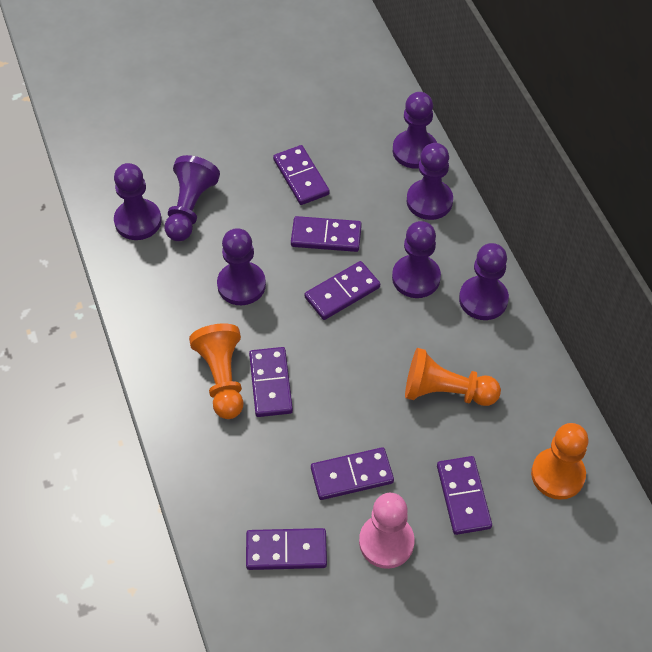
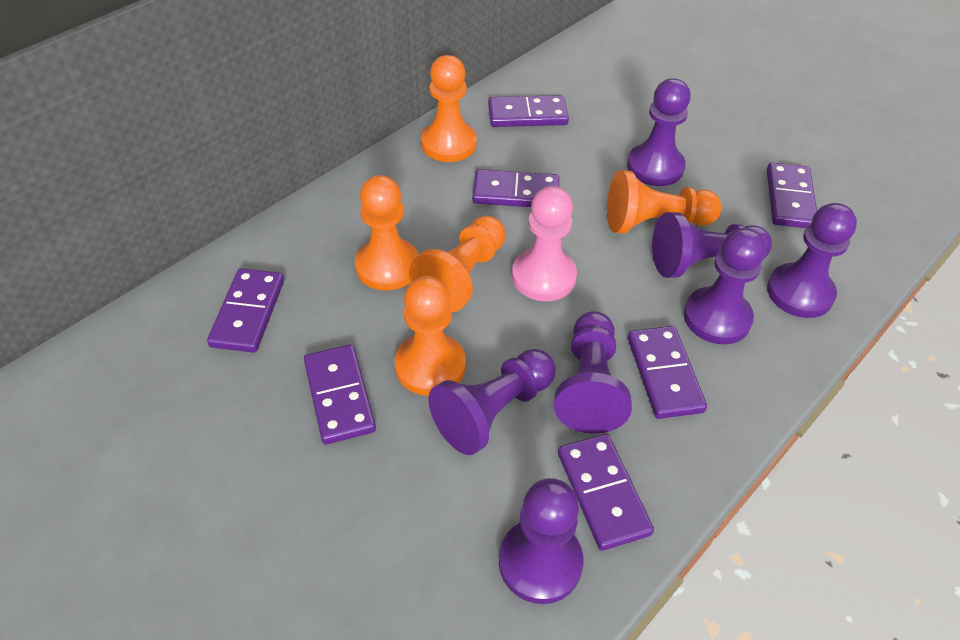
orange pawn: [189,323,244,419] [405,348,501,406] [531,423,588,500] = 3 -> [355,175,419,291] [394,276,466,396] [409,216,506,312] [421,55,477,162] [607,170,722,234] = 5

